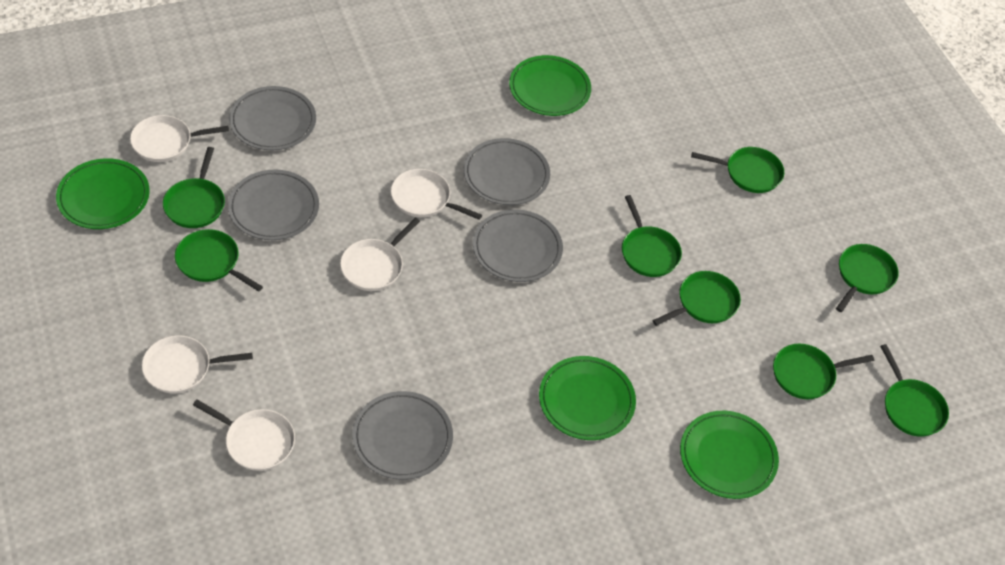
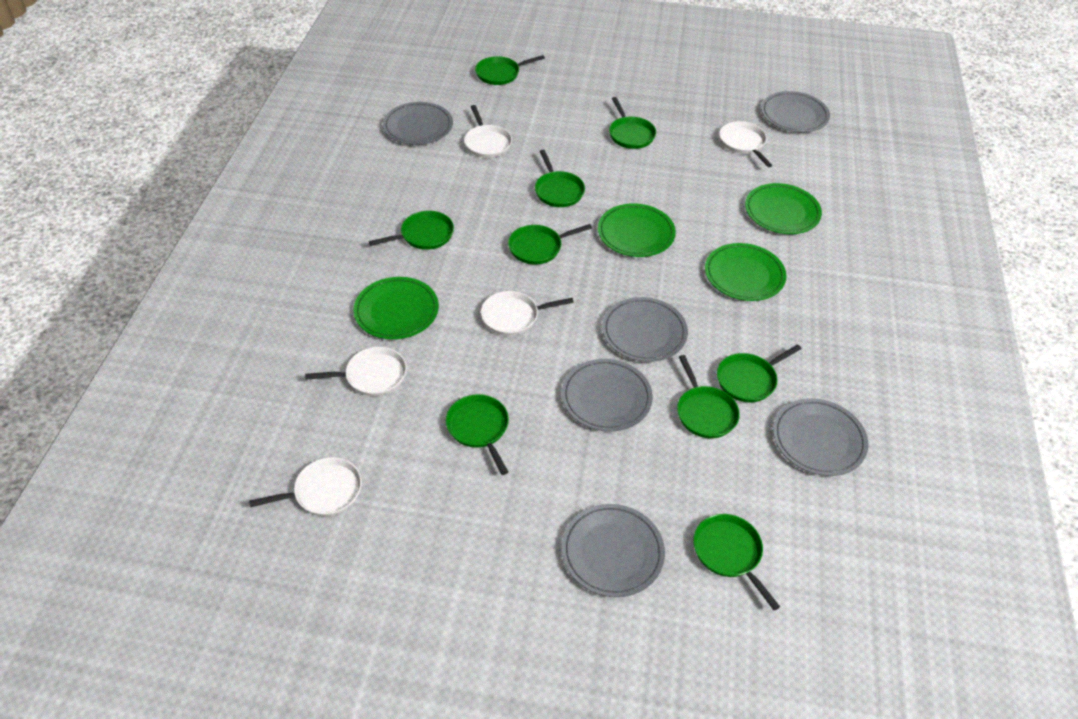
green pan: [163,147,225,228] [175,229,263,292] [622,195,682,277] [652,271,741,326] [691,147,784,193] [773,344,874,399] [836,244,899,312] [880,344,949,437] = 8 -> [369,211,454,250] [446,394,509,475] [475,55,545,85] [508,224,592,265] [535,150,585,207] [609,97,656,149] [677,355,740,438] [693,514,780,610] [717,344,801,403] = 9
grey plate: [228,170,319,240] [229,86,316,150] [352,391,453,480] [464,138,550,205] [473,209,563,282] = 5 -> [383,102,453,145] [562,359,653,431] [562,504,665,597] [602,297,688,362] [761,91,830,132] [773,398,868,476] = 6

